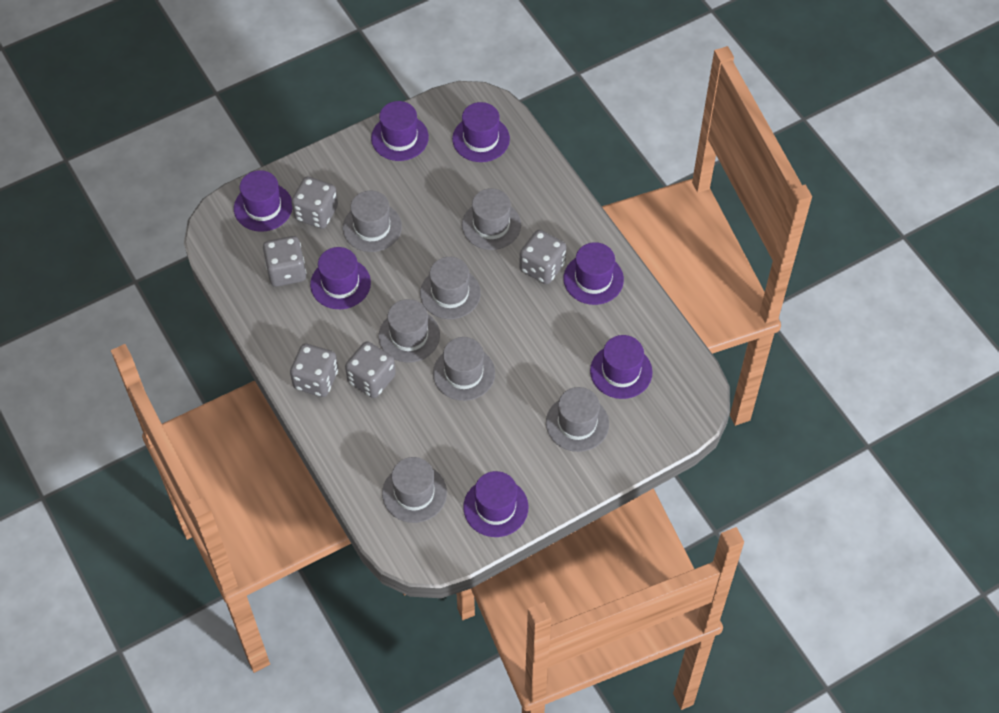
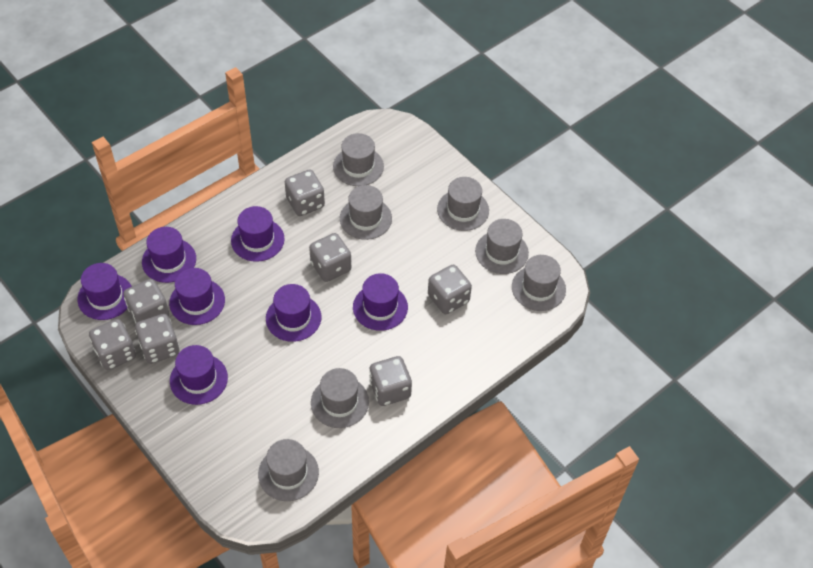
grey dice: [263,236,306,287] [290,344,338,397] [292,177,338,229] [345,341,396,398] [519,230,566,284] = 5 -> [89,319,136,370] [123,279,169,324] [135,314,179,364] [285,170,325,216] [309,233,351,282] [369,356,412,406] [428,265,472,314] = 7

